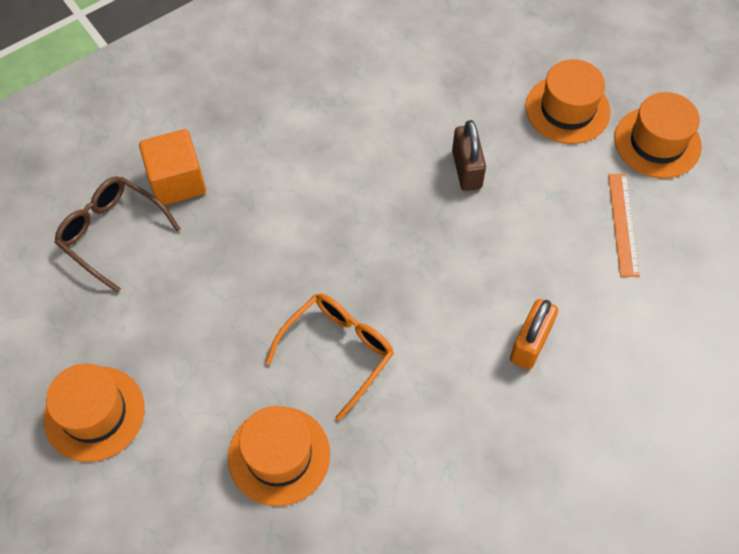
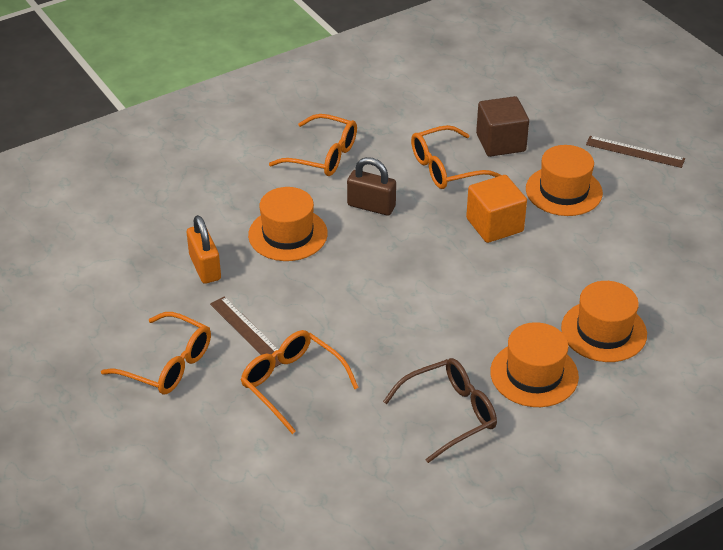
brown cube: none = 0 -> [476,96,529,157] = 1
brown ruler: none = 0 -> [210,296,282,367] [586,136,685,168] = 2
orange glasses: [265,294,394,421] = 1 -> [101,312,211,395] [241,330,359,434] [269,114,357,176] [411,125,501,189] = 4
orange ruler: [608,174,640,277] = 1 -> none = 0

